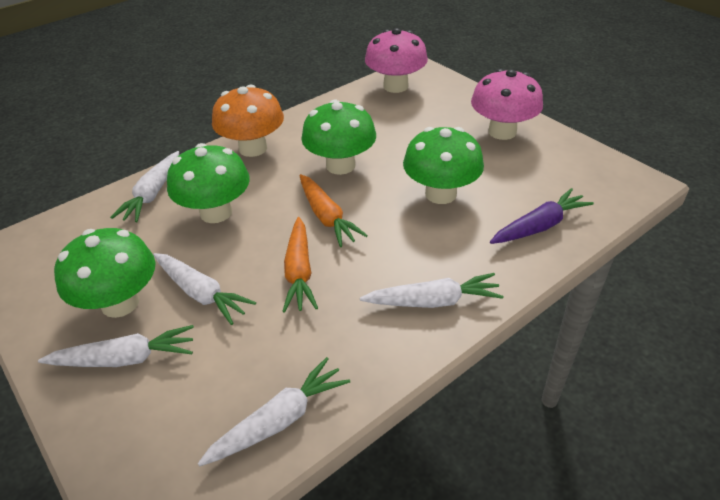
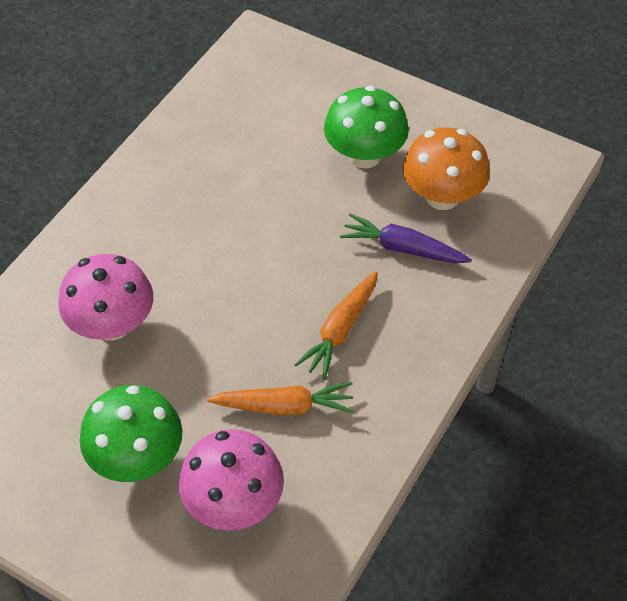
green mushroom: [54,228,156,318] [167,143,250,223] [301,100,376,175] [403,127,484,204] = 4 -> [80,385,182,482] [324,86,409,169] = 2
white carrot: [38,325,194,367] [110,151,179,222] [153,253,256,325] [198,357,350,466] [360,273,504,308] = 5 -> none = 0

